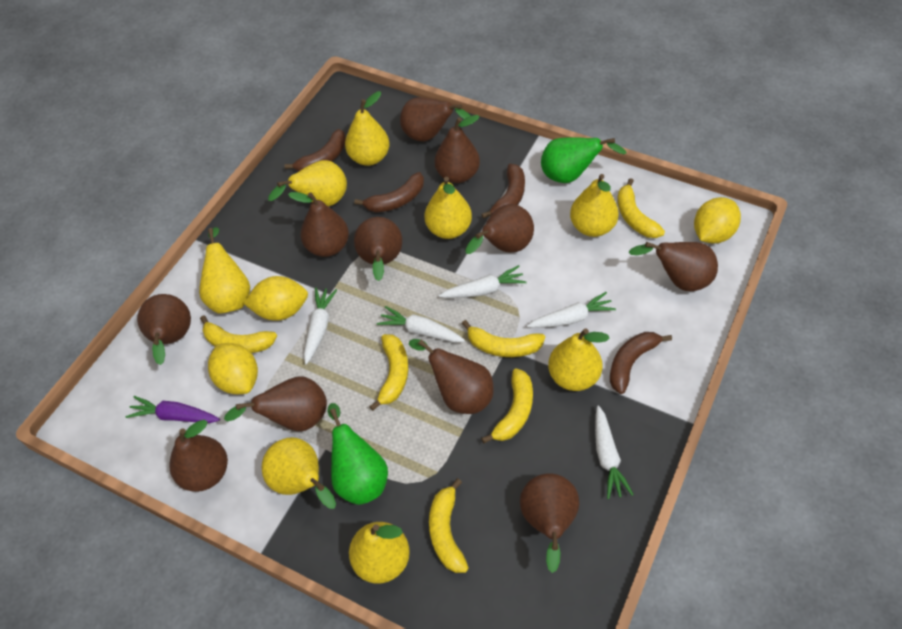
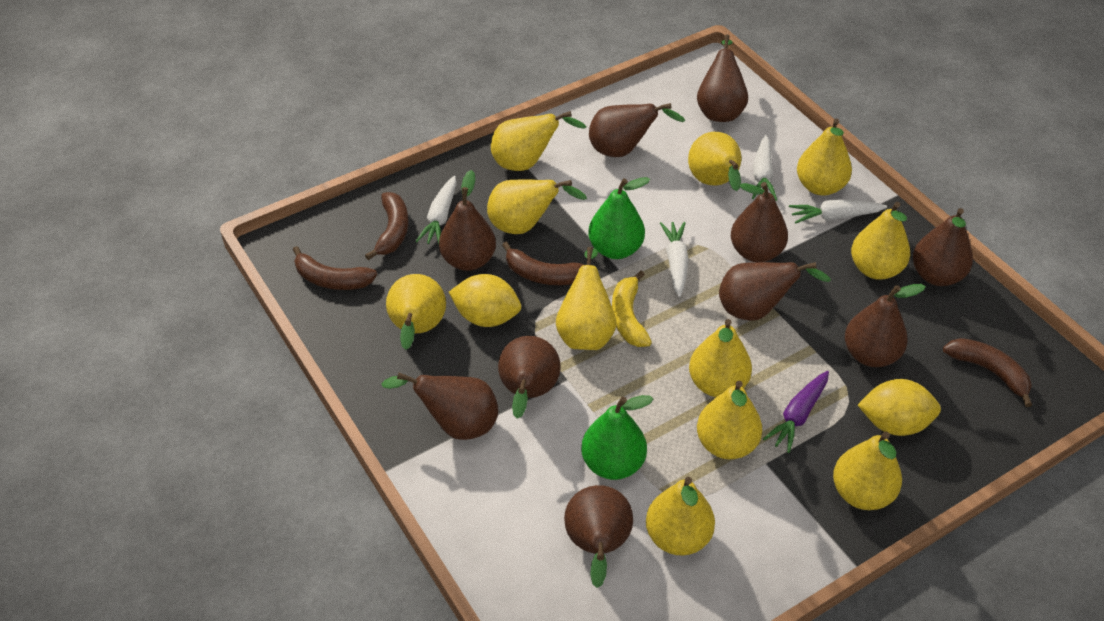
brown pear: [137,294,191,365] [169,420,228,492] [224,377,327,431] [288,192,349,257] [354,217,402,281] [400,97,471,142] [409,339,494,414] [435,115,480,183] [465,204,534,254] [520,473,579,573] [629,242,718,291] = 11 -> [381,372,498,440] [439,170,496,271] [498,336,561,419] [564,485,633,588] [589,103,685,157] [697,35,748,122] [719,262,831,321] [731,182,788,262] [845,284,926,367] [913,208,973,286] = 10
white carrot: [304,288,337,365] [377,306,465,343] [439,265,527,298] [527,292,616,328] [595,405,634,499] = 5 -> [416,176,457,244] [660,222,689,297] [752,135,777,201] [789,199,887,224] = 4
yellow banana: [200,315,277,353] [369,334,408,411] [429,478,469,573] [462,320,545,357] [481,368,533,443] [618,178,665,238] = 6 -> [612,271,652,347] = 1
yellow lemon: [208,343,258,394] [243,276,308,321] [694,197,741,244] = 3 -> [449,274,521,327] [858,379,941,436] = 2
yellow pear: [199,227,250,314] [262,437,336,509] [268,160,347,207] [345,91,390,166] [349,522,410,583] [425,177,472,239] [548,328,610,391] [570,174,619,237] = 8 -> [386,274,446,350] [487,179,587,234] [491,111,586,171] [556,247,616,350] [646,477,715,556] [688,132,741,191] [689,319,752,397] [697,381,762,459] [797,118,852,196] [833,432,902,510] [851,202,910,280] = 11

